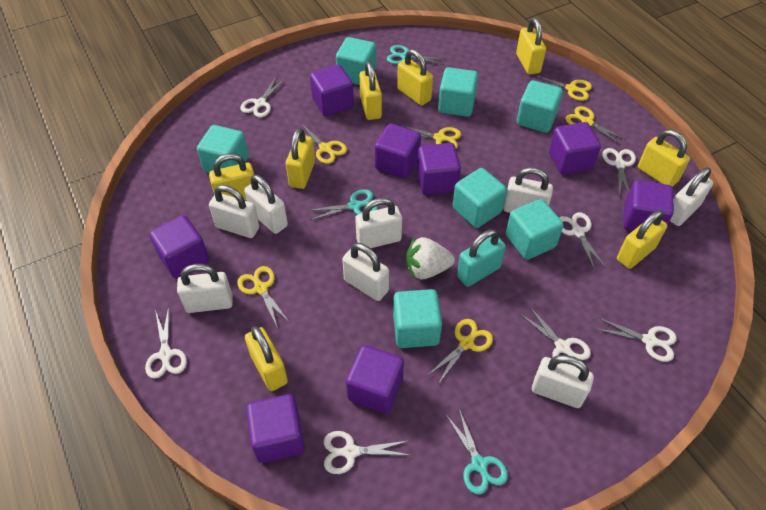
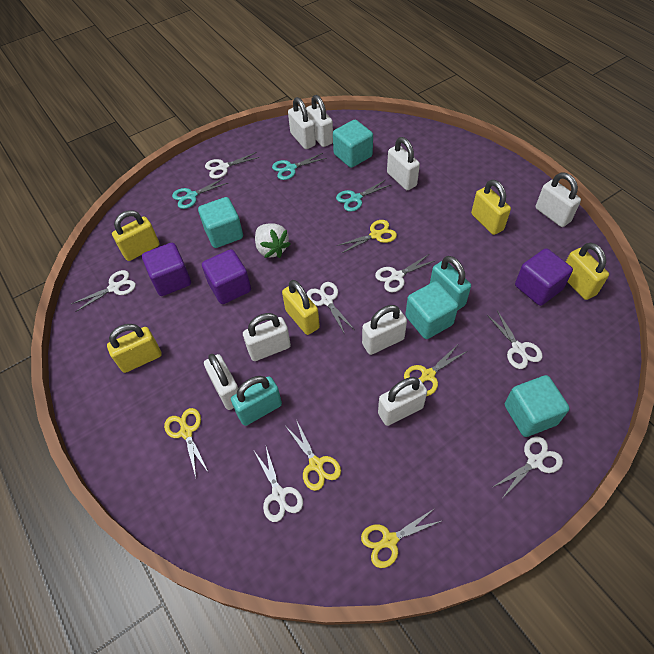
purple cube: [149,215,209,278] [246,394,305,463] [310,65,354,116] [346,345,404,414] [375,123,421,179] [417,143,461,195] [549,122,601,175] [623,180,674,231] = 8 -> [142,243,191,296] [202,249,251,304] [515,248,573,306] = 3
turquoise cube: [197,125,249,173] [336,37,376,85] [393,289,442,348] [438,67,478,117] [452,168,507,228] [506,199,564,260] [517,80,563,133] = 7 -> [198,197,243,248] [333,120,373,168] [405,281,458,339] [505,375,569,437] = 4
turquoise padlock: [457,229,506,287] = 1 -> [231,376,282,426] [430,256,471,311] = 2
yellow padlock: [209,153,254,200] [245,326,288,391] [286,128,315,189] [359,61,382,120] [397,49,433,106] [516,18,546,74] [617,210,667,269] [638,130,690,187] = 8 -> [107,324,162,373] [112,210,159,261] [282,280,320,335] [471,180,511,235] [566,243,609,300] = 5
yellow scissors: [237,266,290,328] [293,123,347,164] [400,125,461,148] [428,319,493,383] [534,75,592,101] [565,106,627,145] = 6 -> [164,408,208,477] [286,422,341,491] [337,220,397,254] [361,508,441,568] [404,346,466,396] = 5

